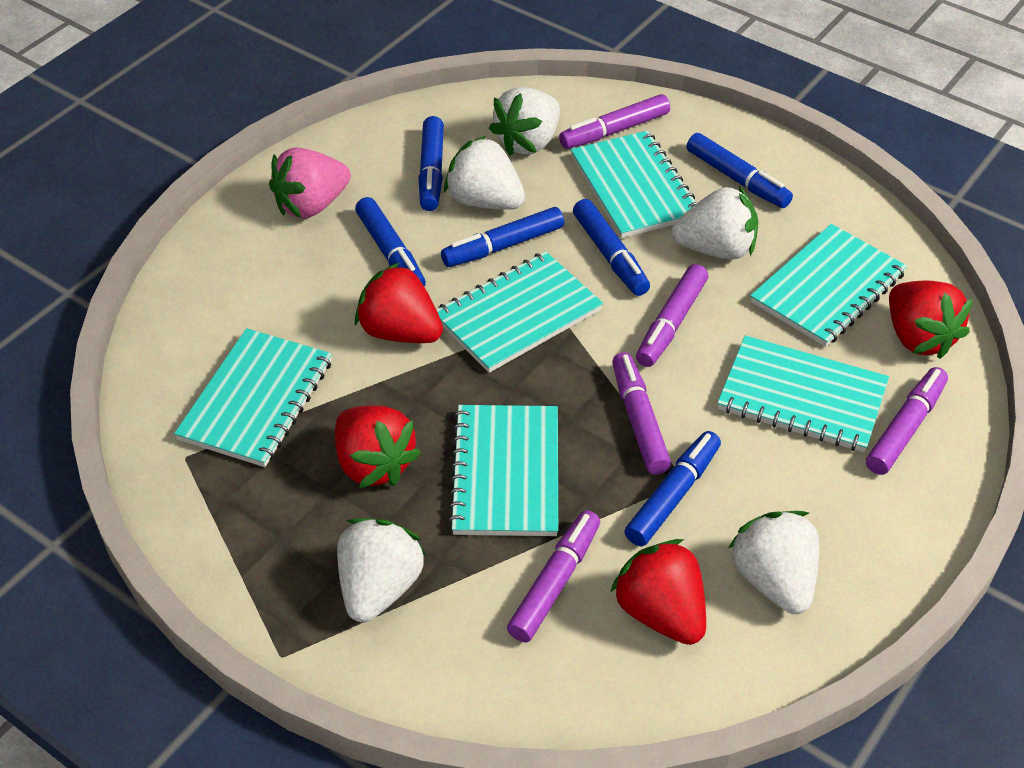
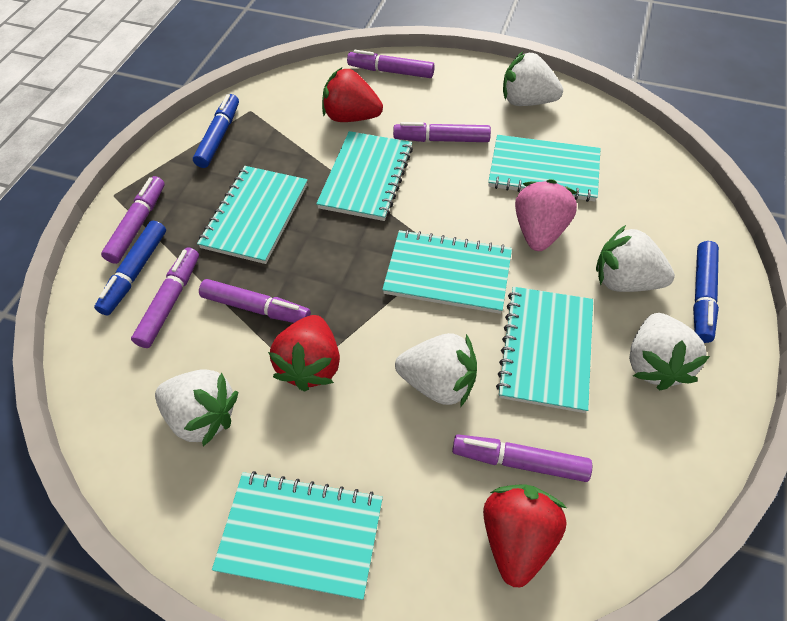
blue marker: [355,197,426,287] [418,116,444,211] [441,207,564,267] [573,199,650,296] [624,431,721,546] [687,133,793,208] = 6 -> [94,221,166,316] [193,94,239,168] [693,241,719,343] = 3
purple marker: [507,510,600,643] [559,94,670,149] [612,352,671,475] [636,264,708,367] [866,367,948,475] = 5 -> [101,176,165,264] [131,247,199,348] [199,279,311,323] [347,50,435,78] [393,122,491,142] [452,434,592,482] = 6
red strawberry: [335,406,421,488] [355,262,443,343] [611,539,706,645] [889,281,972,359] = 4 -> [268,315,340,391] [322,67,383,122] [483,484,567,587] = 3

